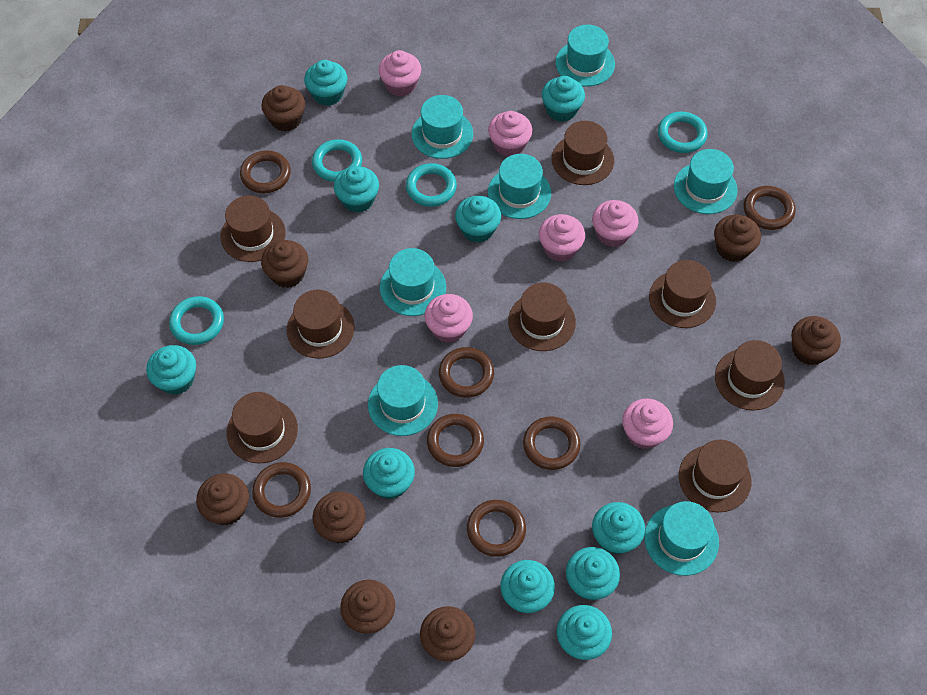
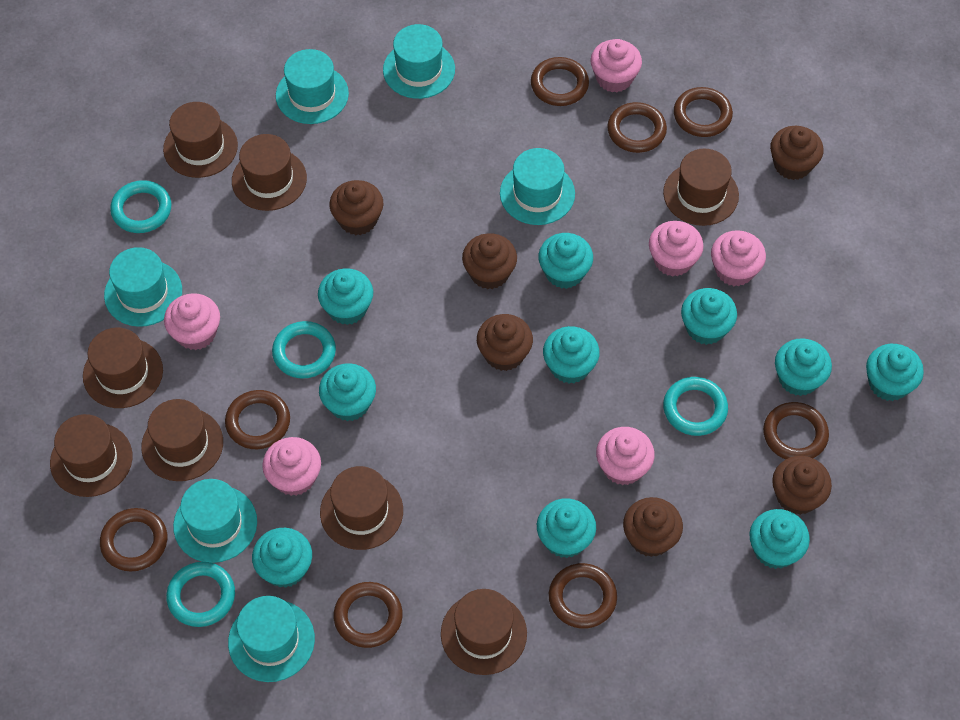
brown cupcake: [196,474,249,525] [261,85,305,132] [261,240,308,288] [313,491,365,544] [340,580,395,634] [420,606,475,661] [714,215,761,262] [791,316,841,365] = 8 -> [329,180,384,235] [462,233,517,289] [477,314,533,371] [623,497,683,557] [770,126,824,180] [772,456,832,515] = 6
brown ring: [240,150,291,193] [252,462,311,518] [427,414,484,467] [439,347,494,398] [467,500,526,557] [523,416,580,470] [744,186,796,230] = 7 -> [100,508,167,572] [225,390,290,449] [334,582,403,648] [531,57,589,106] [549,563,617,629] [607,102,667,153] [674,87,733,137] [763,402,829,459] = 8
turquoise hat: [368,365,438,436] [380,248,446,316] [412,95,473,159] [488,154,551,219] [555,25,615,87] [644,501,719,576] [674,149,738,214] = 7 -> [104,247,182,327] [173,479,257,563] [228,596,315,682] [276,49,349,124] [383,24,455,99] [500,148,575,225] = 6

